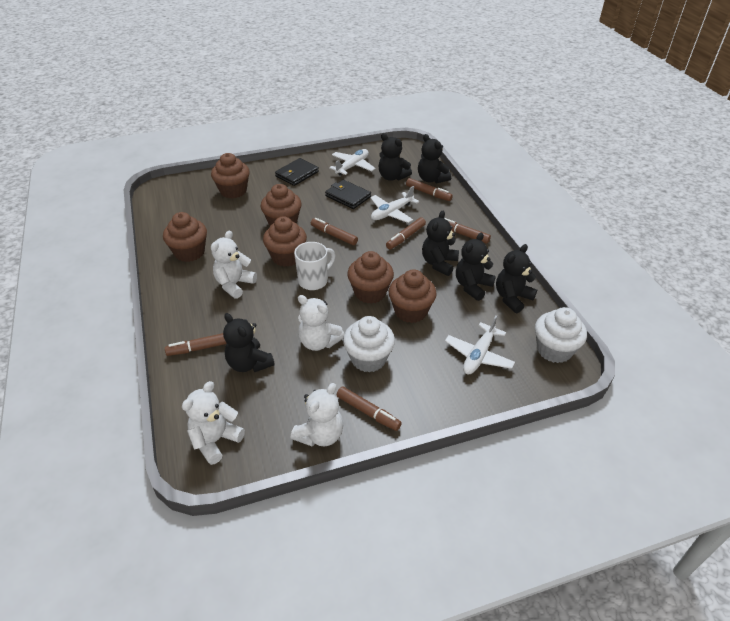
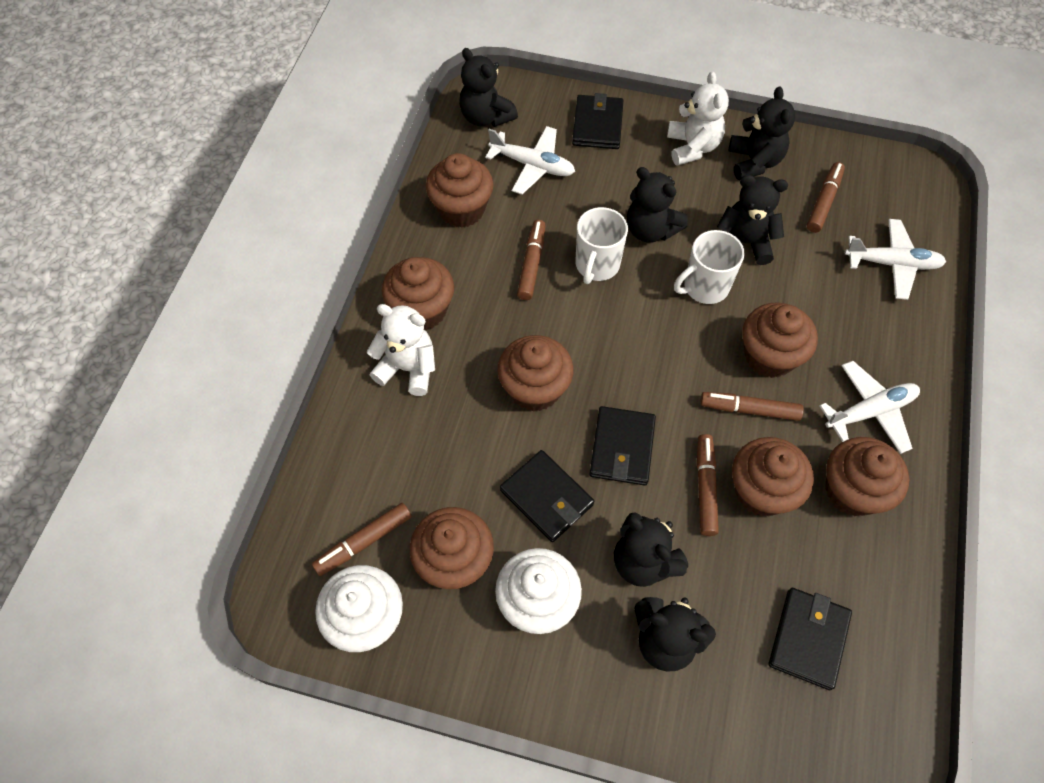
black wallet: [275,158,319,186] [325,180,371,209] = 2 -> [500,450,594,542] [572,93,624,149] [590,406,656,486] [769,588,852,690] = 4
brown cupcake: [163,212,207,262] [211,153,250,199] [261,184,301,226] [263,216,307,267] [347,251,394,304] [389,269,437,323] = 6 -> [382,257,454,330] [410,507,494,589] [426,153,493,227] [498,335,574,412] [732,437,814,516] [742,302,818,378] [825,437,910,516] = 7
brown marker: [165,333,227,356] [311,218,358,245] [337,386,402,431] [386,217,426,249] [406,178,453,201] [444,218,491,244] = 6 -> [312,503,412,576] [517,220,546,300] [697,434,719,536] [700,392,804,421] [807,162,845,233] = 5
white mug: [294,242,335,290] = 1 -> [576,207,628,284] [674,230,745,304] = 2
white teddy bear: [182,381,245,465] [211,230,257,299] [291,383,343,447] [298,295,344,351] = 4 -> [367,304,435,396] [667,71,729,166] = 2

